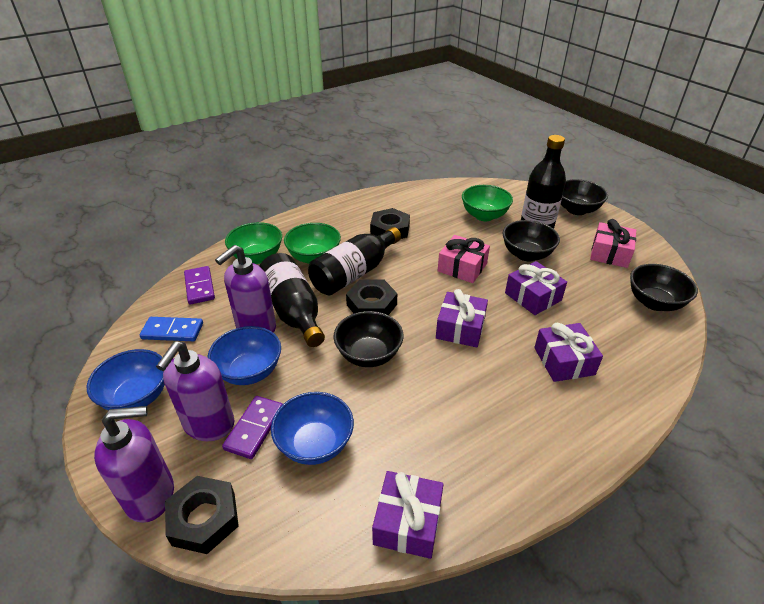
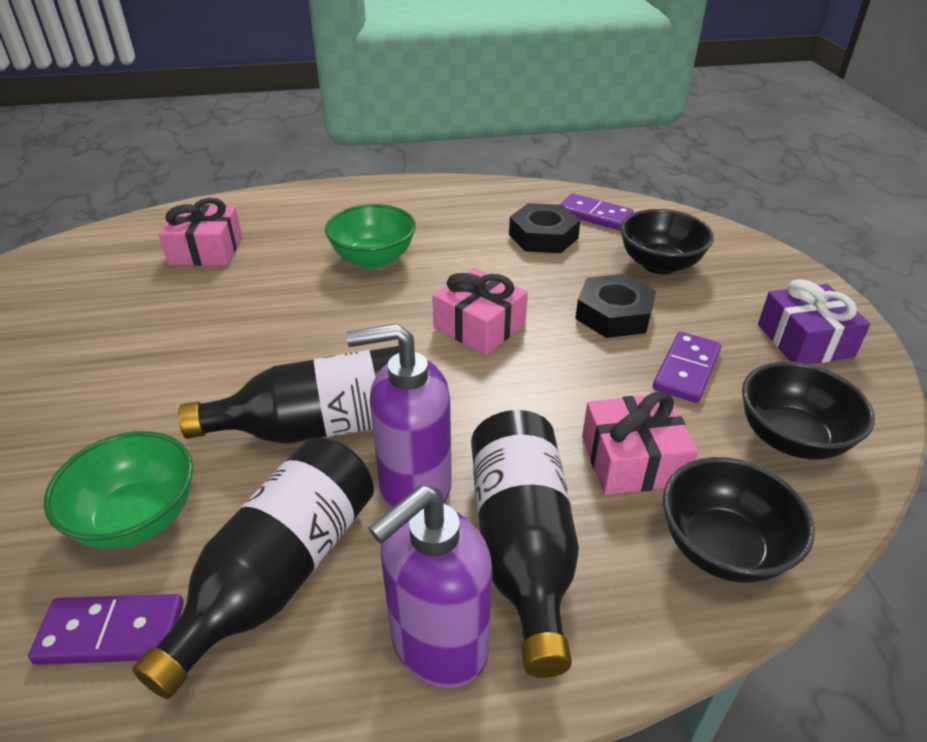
black bowl: [334,311,404,367] [503,220,560,261] [561,179,608,215] [630,264,698,311] = 4 -> [620,209,714,274] [663,457,815,583] [742,362,875,460] = 3
black nut: [165,476,239,554] [346,279,397,315] [370,208,410,239] = 3 -> [509,203,581,253] [575,274,656,338] = 2
blue bowl: [87,349,165,411] [208,326,281,385] [271,392,354,465] = 3 -> none = 0
blue domino: [140,317,203,341] = 1 -> none = 0
green bowl: [225,222,282,264] [284,223,341,264] [462,185,513,221] = 3 -> [44,431,193,549] [325,204,416,269] = 2
pink gift: [438,235,490,283] [590,219,636,268] = 2 -> [159,198,242,266] [432,268,528,355] [582,392,698,495] = 3
purple domino: [184,266,215,305] [222,396,283,459] = 2 -> [28,594,184,665] [560,193,633,230] [653,332,721,403] = 3
purple gift: [372,471,444,559] [436,289,488,348] [505,261,567,315] [534,323,603,382] = 4 -> [758,279,870,364] = 1
purple soap dispenser: [94,406,174,523] [156,341,235,441] [215,245,276,333] = 3 -> [346,323,452,509] [368,485,493,688] = 2

